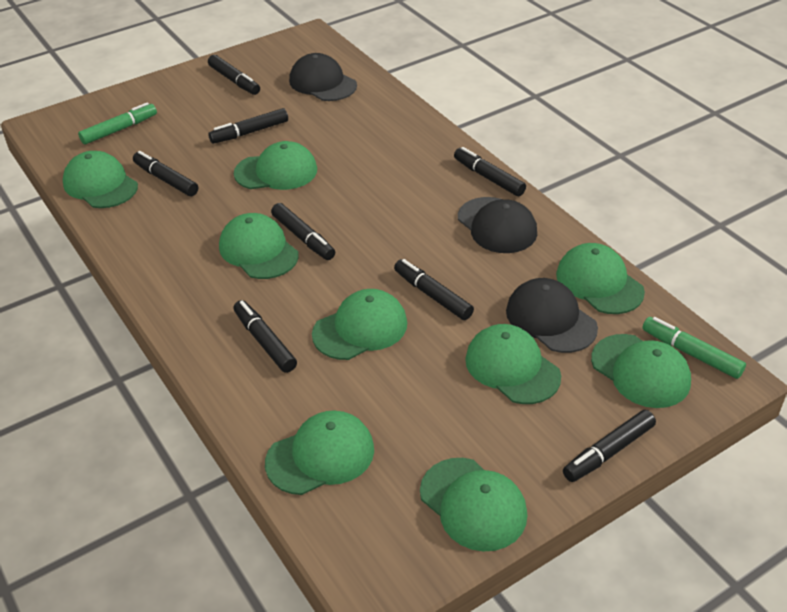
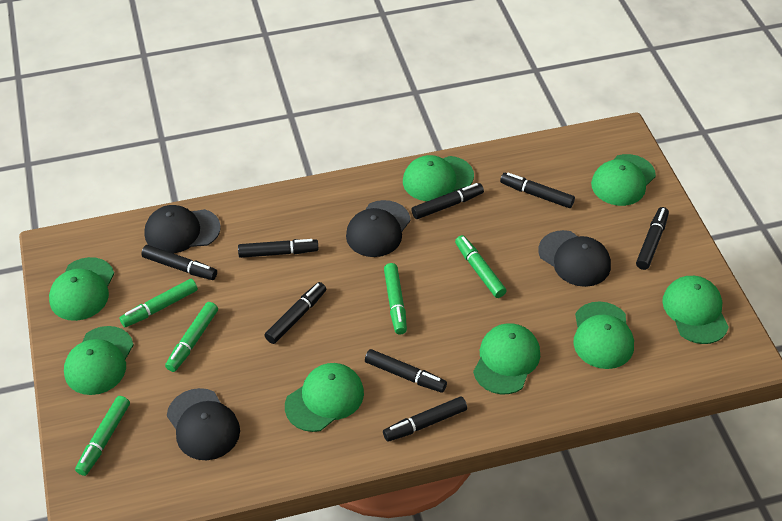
black cap: [289,53,357,101] [458,197,537,253] [506,278,598,353] = 3 -> [144,205,221,254] [167,388,240,460] [346,200,411,257] [538,230,611,287] = 4
green cap: [63,151,138,208] [219,213,299,279] [234,141,317,190] [265,410,374,495] [312,289,407,360] [420,458,527,551] [465,324,561,404] [556,243,645,314] [591,334,691,408] = 9 -> [49,257,114,321] [64,326,133,395] [285,363,364,432] [403,155,474,201] [473,323,540,394] [573,301,634,369] [591,154,656,206] [662,276,729,344] = 8
green marker: [78,102,157,145] [642,317,746,379] = 2 -> [75,396,130,476] [119,279,198,327] [165,302,218,372] [384,263,407,334] [455,235,506,298] = 5

